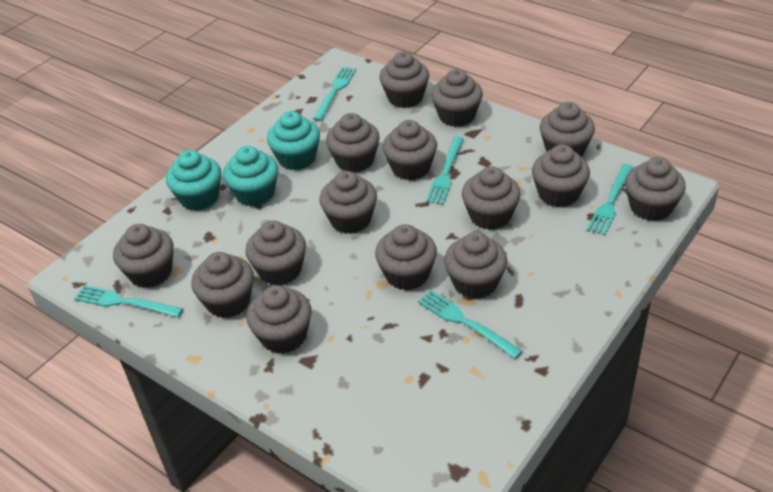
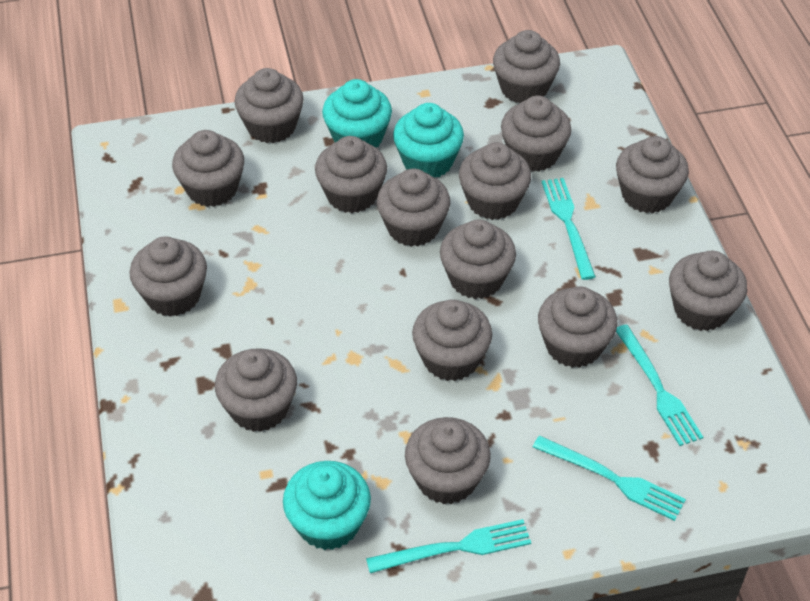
turquoise fork: [74,285,183,317] [313,67,356,121] [418,290,523,359] [426,136,464,205] [587,164,633,235] = 5 -> [366,519,531,573] [533,436,686,521] [542,178,596,280] [616,324,703,446] = 4

